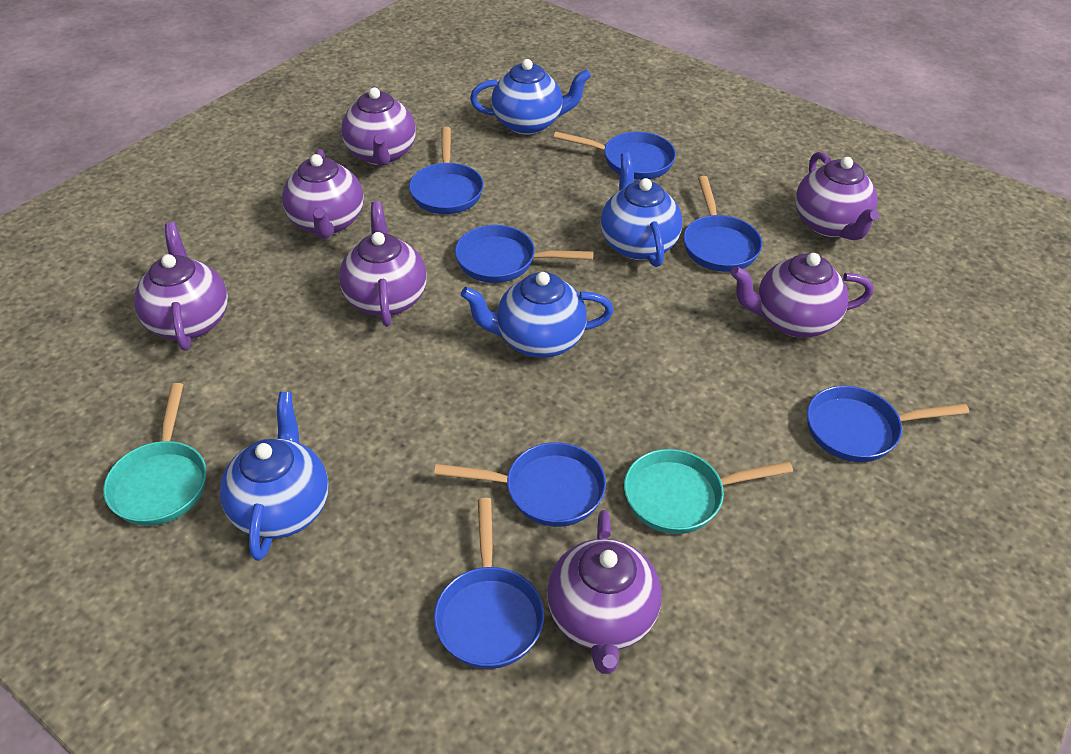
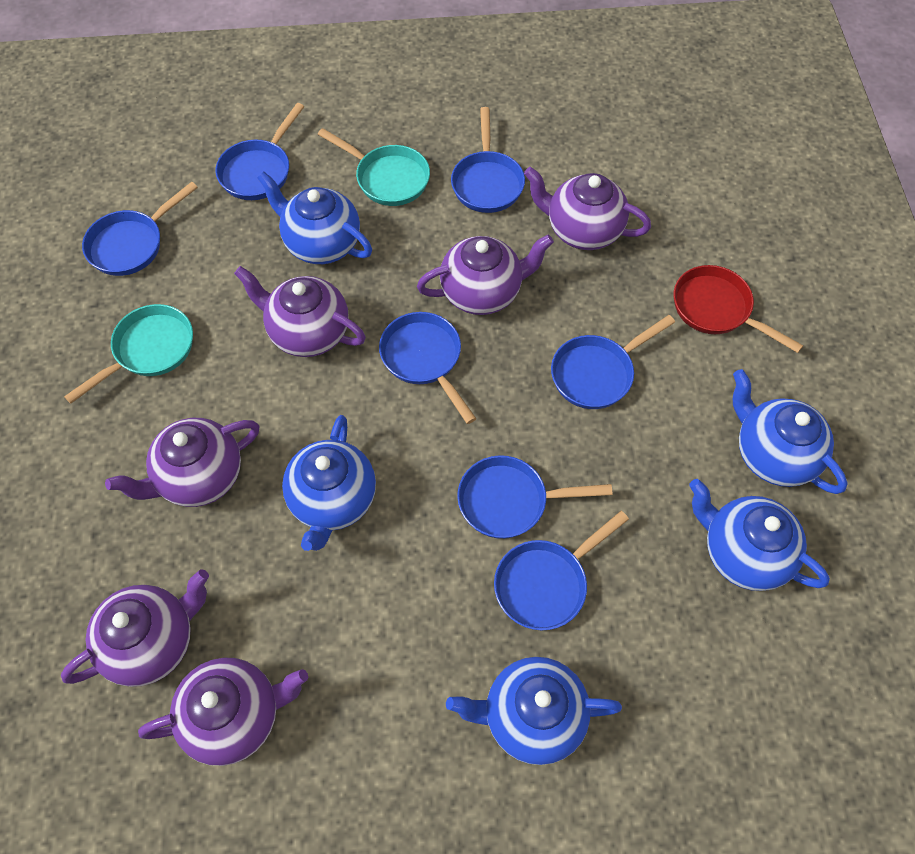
blue teapot: [220,392,328,561] [461,272,614,358] [470,59,591,135] [601,152,682,267] = 4 -> [257,171,372,264] [282,415,376,551] [446,657,622,765] [689,479,830,591] [733,369,847,494] = 5
purple teapot: [134,222,228,351] [282,149,364,239] [339,201,427,327] [341,86,416,166] [547,510,662,674] [731,253,874,338] [795,152,879,240] = 7 -> [61,569,209,687] [105,418,259,507] [138,658,308,766] [234,266,366,357] [417,235,554,315] [524,167,651,250] = 6
red pan: none = 0 -> [674,265,803,353] = 1

